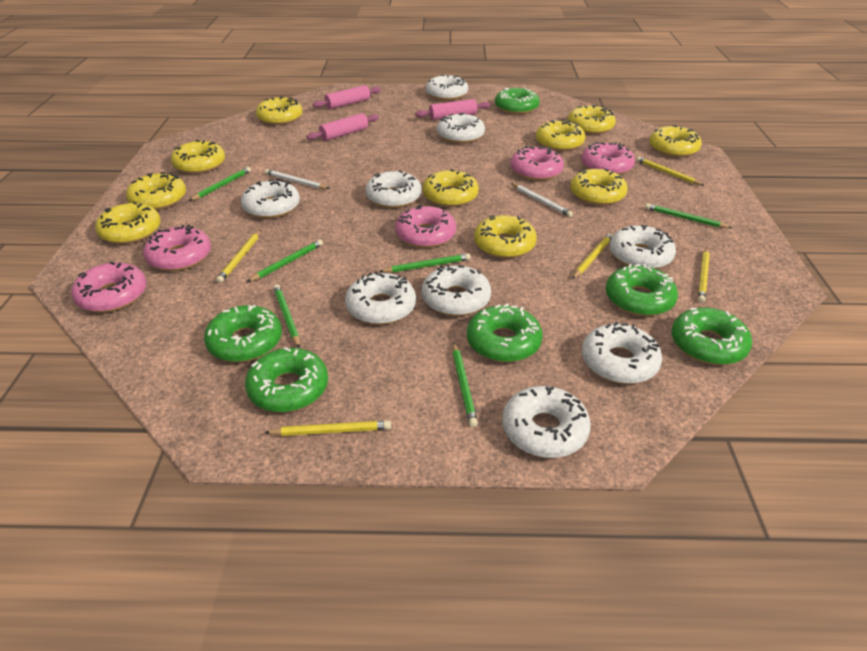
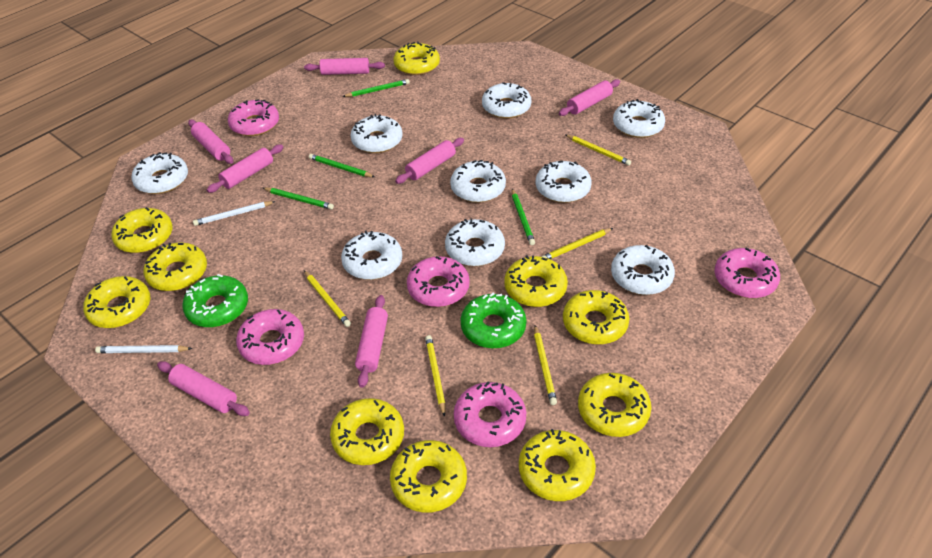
green donut: [204,305,282,362] [245,347,328,412] [467,303,543,362] [495,88,540,114] [606,264,678,316] [671,308,752,365] = 6 -> [182,274,248,327] [461,293,526,348] = 2
green pencil: [189,167,251,201] [247,239,323,282] [273,284,300,348] [379,253,471,273] [452,343,478,427] [645,203,732,228] = 6 -> [263,188,334,210] [309,154,375,177] [342,79,410,97] [512,189,535,245] = 4
pink rolling pin: [307,113,379,141] [313,85,381,109] [415,99,490,120] = 3 -> [157,361,250,416] [188,120,233,164] [207,144,283,193] [304,58,385,75] [355,295,388,388] [395,138,464,184] [559,79,620,116] = 7

